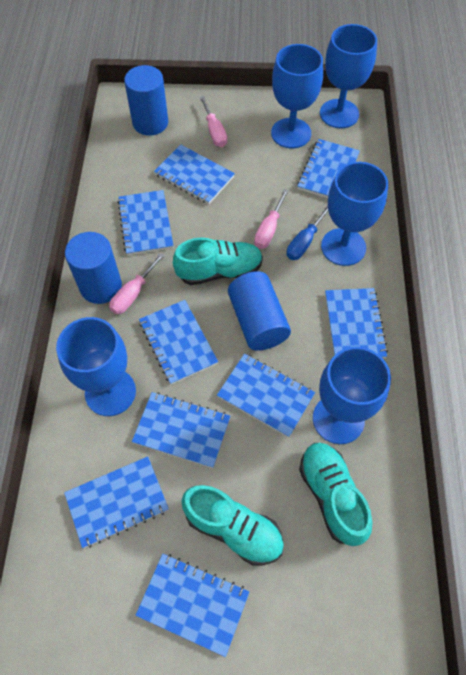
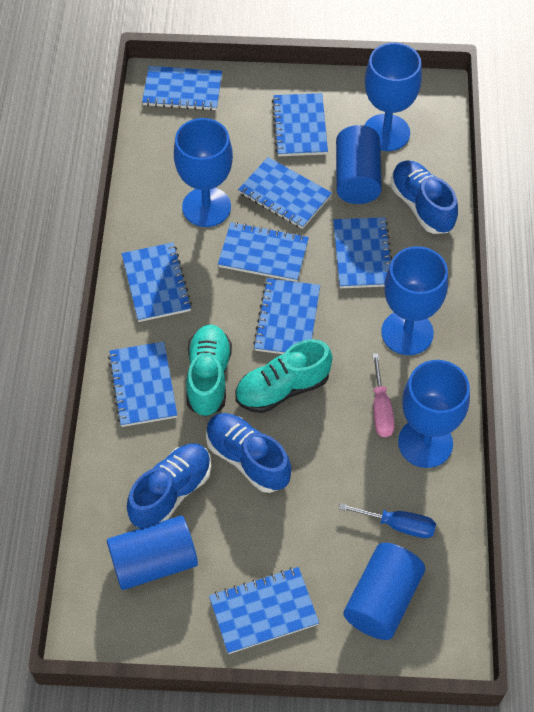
blue goblet: [56,317,136,416] [271,44,323,148] [313,347,391,444] [320,24,377,128] [321,162,388,266] = 5 -> [174,118,233,227] [364,43,422,151] [381,246,448,355] [398,360,470,468] = 4
blue shoe: none = 0 -> [127,444,211,528] [206,413,291,493] [390,161,458,234] = 3
pink screwdriver: [109,253,165,314] [200,96,227,147] [254,189,288,249] = 3 -> [372,354,395,437] = 1
turquoise shoe: [173,238,263,285] [181,485,284,565] [299,443,372,546] = 3 -> [186,325,232,417] [235,339,333,413] = 2

